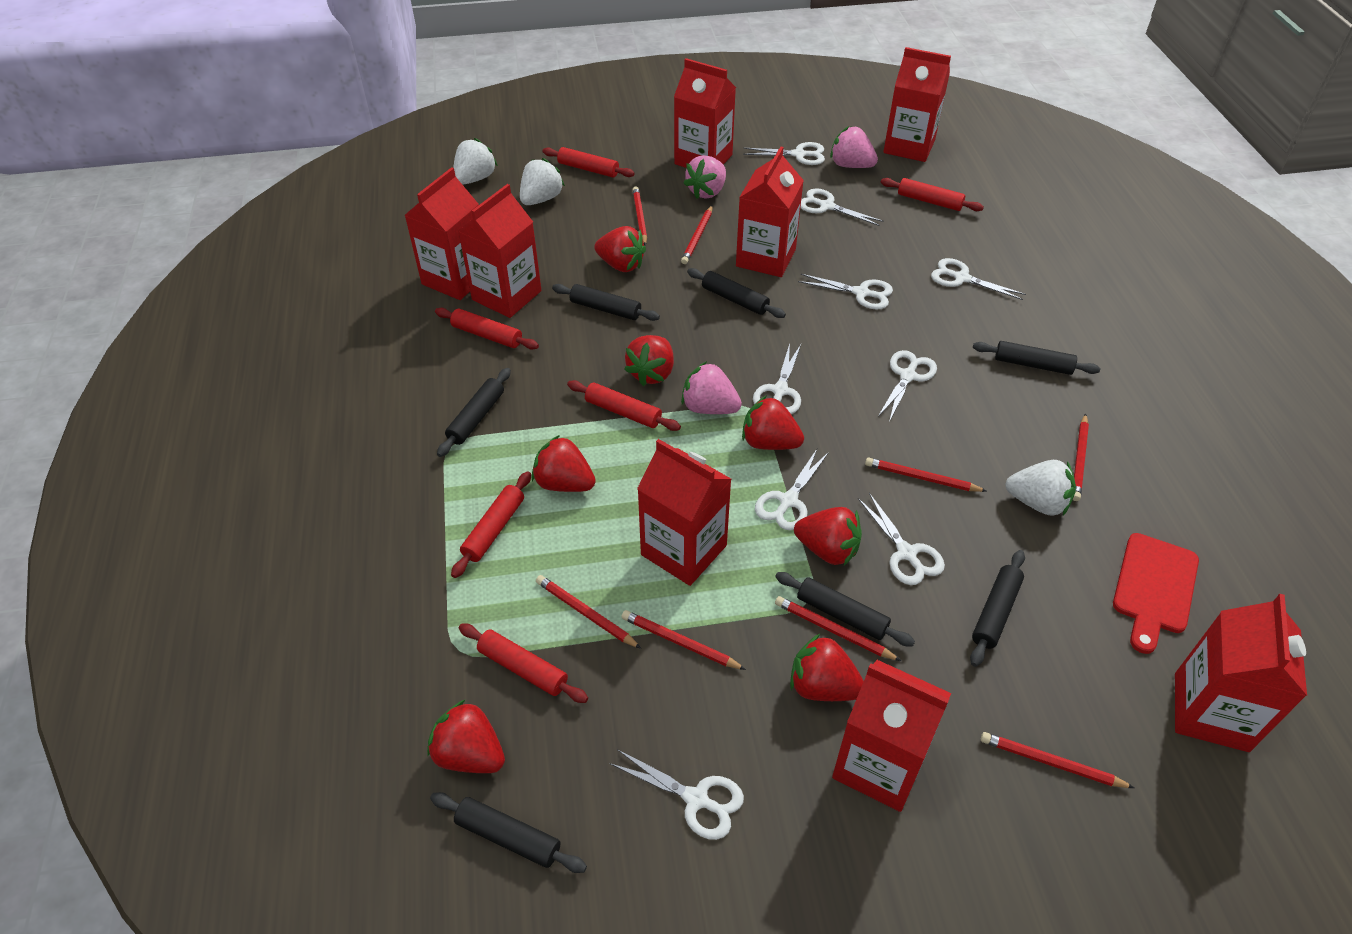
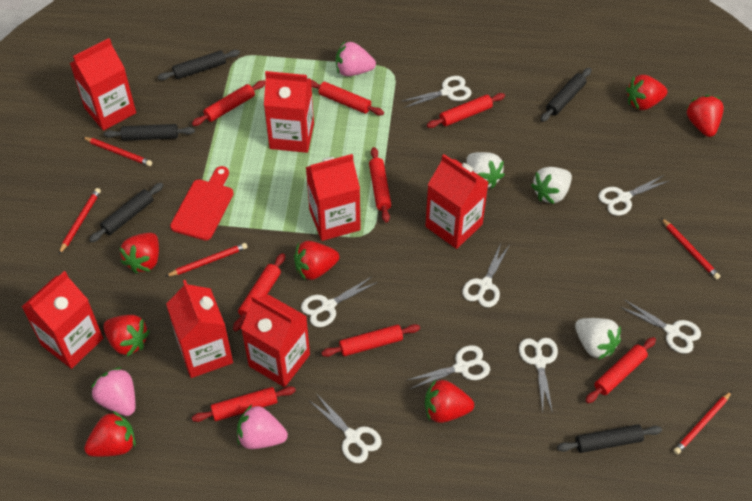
black rolling pin: [430,792,587,873] [437,368,511,457] [552,284,660,321] [687,268,786,318] [775,572,915,647] [970,550,1025,667] [973,341,1101,375] = 7 -> [89,183,164,243] [104,124,195,141] [158,50,240,80] [541,68,592,122] [557,424,662,453] = 5
red carton: [405,167,478,300] [458,184,541,318] [637,439,731,586] [674,58,736,168] [736,146,804,277] [832,660,951,812] [883,47,951,162] [1175,594,1307,752] = 8 -> [22,271,103,369] [70,38,136,131] [166,280,233,378] [241,295,310,387] [264,71,314,153] [306,154,361,241] [426,154,488,249] = 7
red pencil: [536,575,641,649] [622,610,746,670] [633,186,647,246] [681,205,713,264] [775,596,901,661] [865,457,986,492] [981,732,1134,788] [1073,413,1089,501] = 8 -> [59,188,101,254] [83,137,152,166] [165,243,247,277] [661,218,720,280] [673,391,732,455] = 5
red rolling pin: [435,308,539,350] [451,471,531,578] [459,623,588,703] [543,147,635,177] [567,380,681,431] [881,178,984,211] = 6 -> [192,80,265,126] [192,386,296,422] [233,253,285,331] [311,80,384,116] [321,324,420,357] [369,147,391,223] [427,93,505,128] [585,337,656,403] = 8
white scissors: [609,749,744,840] [743,142,825,165] [753,343,801,414] [755,449,829,530] [798,274,893,310] [800,188,884,226] [858,493,945,585] [878,350,937,422] [931,258,1026,300] = 9 -> [301,277,377,327] [310,395,381,463] [402,76,472,108] [408,345,490,389] [462,243,509,307] [519,338,558,413] [598,175,668,216] [620,300,701,354] = 8

